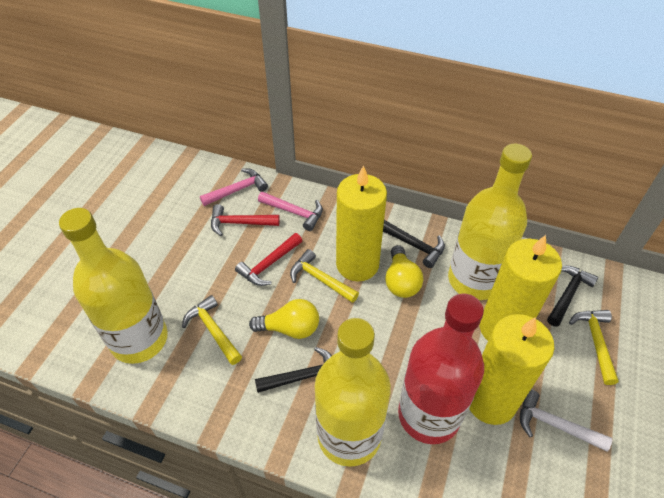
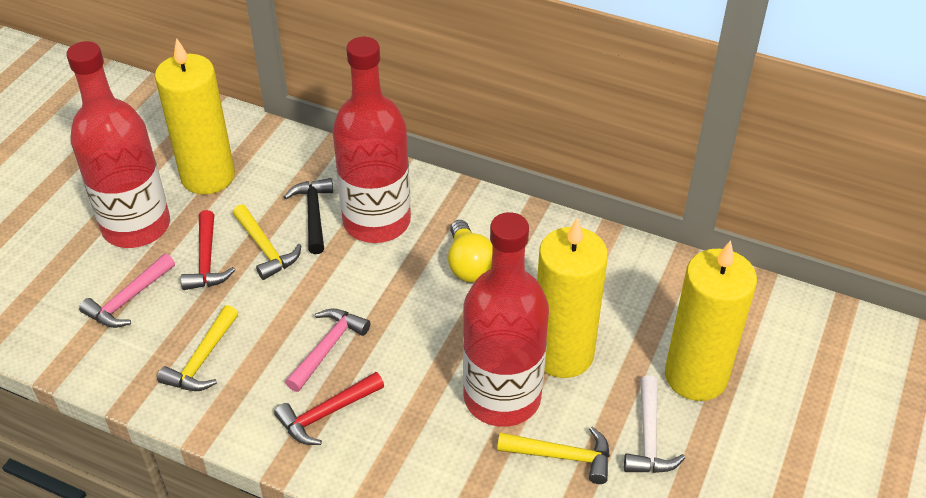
black hammer: [255,347,332,393] [383,220,445,268] [547,265,598,327] = 3 -> [284,178,333,254] = 1
red bottle: [398,294,484,444] = 1 -> [66,41,170,248] [333,37,411,243] [463,212,549,427] = 3
yellow bottle: [59,208,168,364] [315,318,391,467] [448,144,532,300] = 3 -> none = 0
yellow light bulb: [249,299,319,339] [385,245,423,298] = 2 -> [448,220,493,282] = 1

